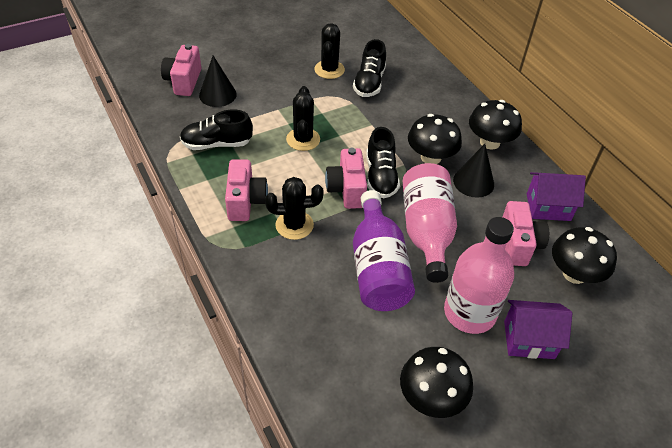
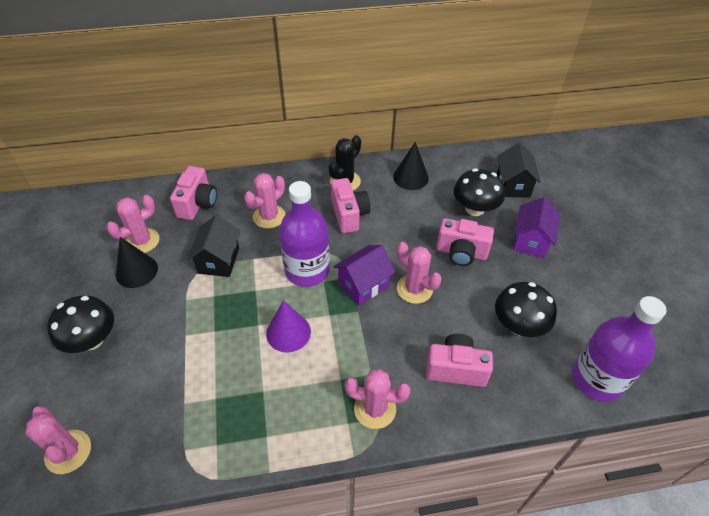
black cactus: [265,177,324,240] [286,86,320,151] [314,23,345,79] = 3 -> [329,135,361,191] = 1
black house: none = 0 -> [187,215,240,277] [497,142,541,198] = 2
black mushroom: [400,347,473,418] [408,114,462,164] [469,100,522,150] [552,227,617,284] = 4 -> [47,295,114,353] [454,168,505,216] [495,282,557,337] = 3
black shoe: [180,110,253,150] [353,39,386,97] [366,127,400,198] = 3 -> none = 0
pink bottle: [403,163,457,283] [444,217,514,334] = 2 -> none = 0
pink cactus: none = 0 -> [25,406,91,474] [106,195,160,253] [244,173,286,229] [345,369,411,429] [397,242,442,304] = 5
purple bottle: [353,190,415,311] = 1 -> [279,181,330,287] [572,296,666,402] = 2
purple cone: none = 0 -> [266,300,311,353] = 1

